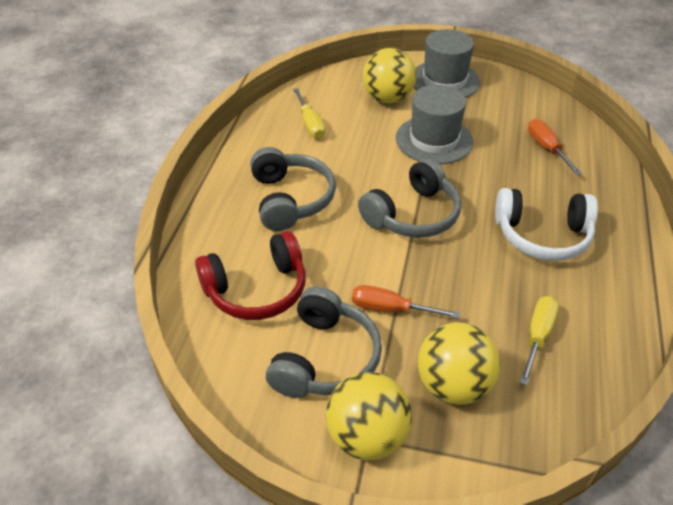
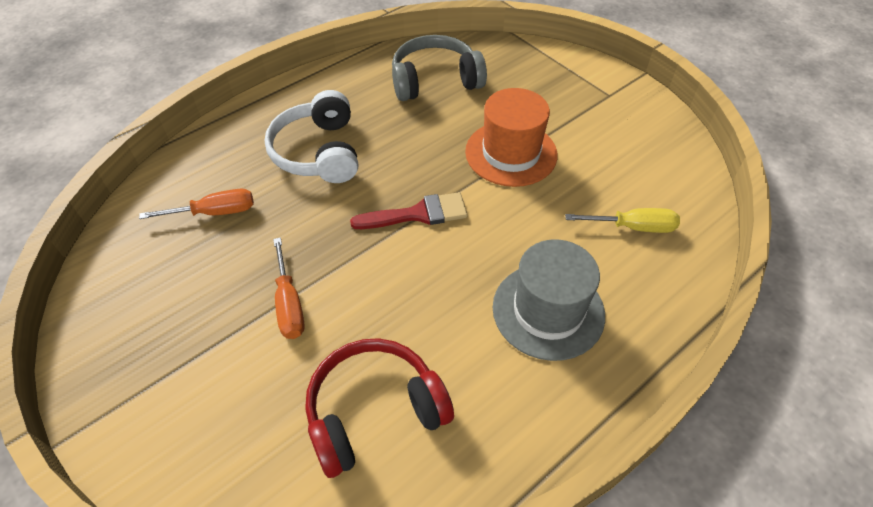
grey hat: [396,85,473,164] [413,29,480,98] = 2 -> [493,239,605,361] = 1
grey headphones: [250,147,336,231] [266,286,382,398] [358,158,461,238] = 3 -> [392,35,487,101] = 1
orange hat: none = 0 -> [465,88,558,187] = 1
red brush: none = 0 -> [350,192,468,229] = 1
yellow ball: [326,372,412,460] [362,48,416,103] [418,322,500,405] = 3 -> none = 0
yellow screwdriver: [293,88,325,139] [520,296,559,385] = 2 -> [565,208,680,233] = 1

